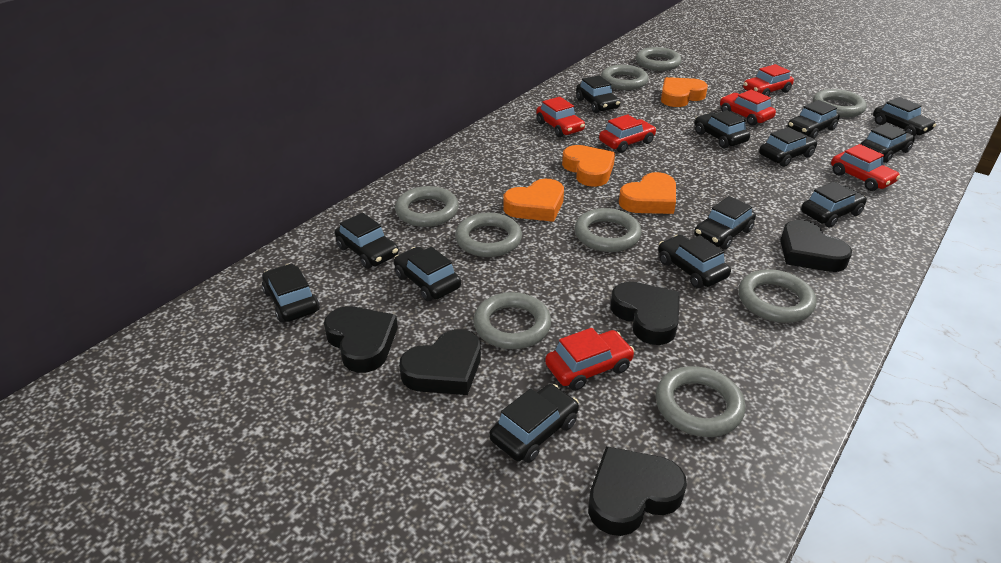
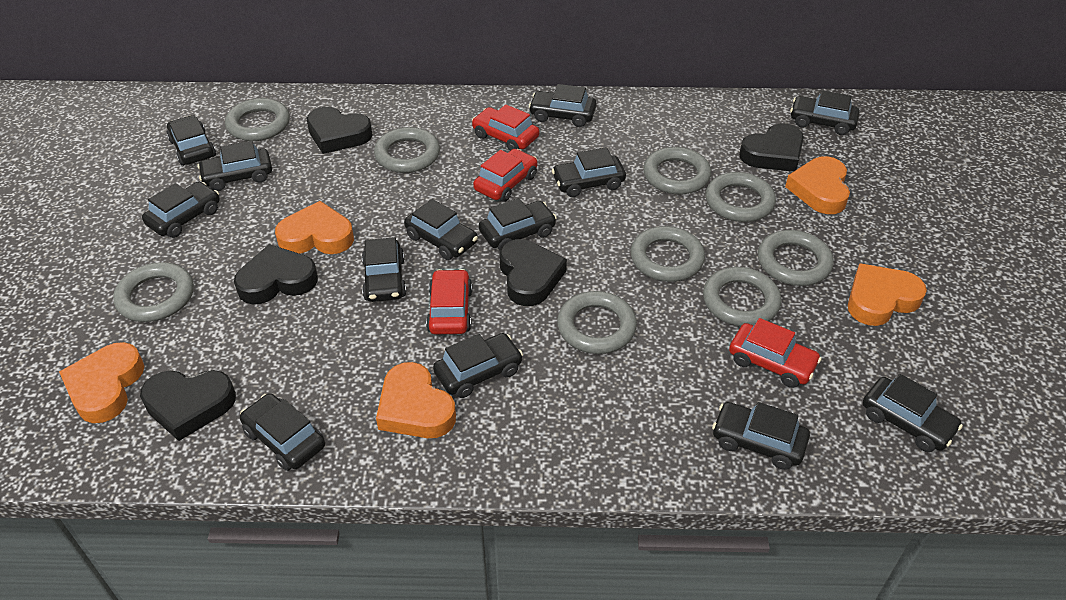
orange heart: [503,179,564,222] [562,145,615,187] [619,172,676,214] [661,77,708,107] = 4 -> [59,342,144,423] [275,201,354,254] [376,362,456,438] [785,156,850,214] [848,263,927,326] = 5
red car: [536,97,585,137] [545,328,635,391] [599,114,656,153] [720,90,776,126] [743,64,794,96] [831,144,900,191] = 6 -> [426,269,473,334] [472,105,539,151] [473,149,537,202] [729,318,822,388] = 4

